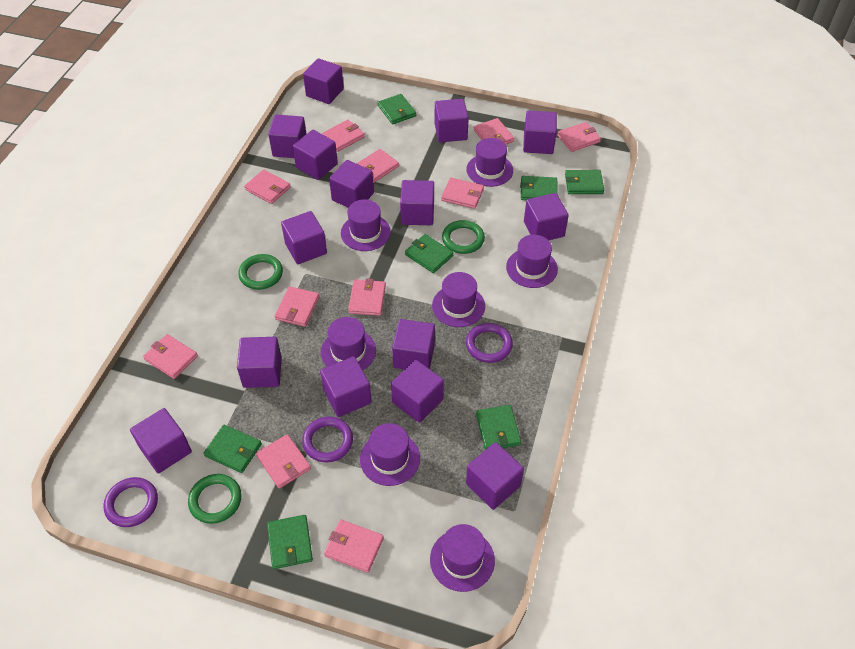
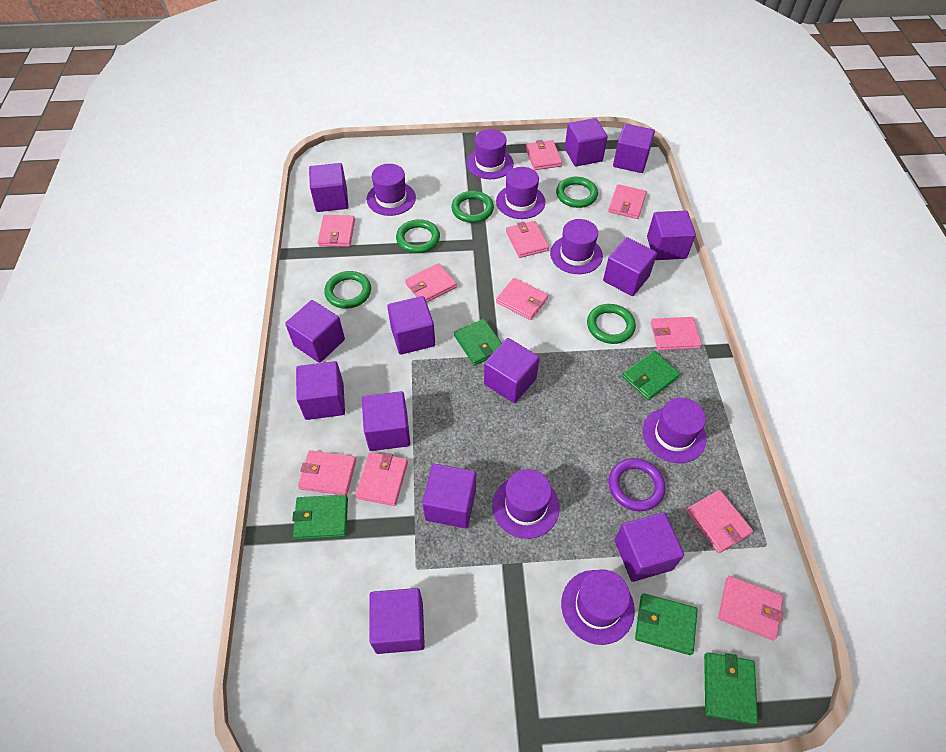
green ring: [188,474,242,524] [238,254,283,290] [442,220,485,254] = 3 -> [324,271,371,309] [396,219,440,253] [451,191,494,223] [556,177,598,208] [587,304,636,344] = 5
green wallet: [203,425,262,473] [267,515,313,569] [378,94,416,124] [405,234,454,273] [476,405,521,450] [520,176,558,200] [565,170,604,194] = 7 -> [292,495,348,540] [454,319,502,366] [622,351,680,400] [635,593,697,655] [704,652,758,725] = 5
purple cube: [130,408,192,473] [237,337,282,388] [268,114,306,158] [281,211,327,264] [293,130,338,180] [303,58,344,104] [320,356,372,417] [329,160,374,208] [391,360,444,423] [392,319,435,370] [400,180,434,225] [435,99,469,142] [466,442,524,510] [523,110,557,154] [524,193,569,240] = 15 -> [285,300,345,363] [296,361,345,420] [309,163,348,212] [362,391,410,451] [369,588,425,654] [387,296,435,355] [422,464,476,528] [484,338,540,403] [565,118,608,166] [603,237,657,296] [613,124,655,173] [615,512,684,582] [647,210,696,260] = 13
purple ring: [104,477,158,527] [302,417,353,462] [466,323,513,363] = 3 -> [609,458,666,511] = 1

